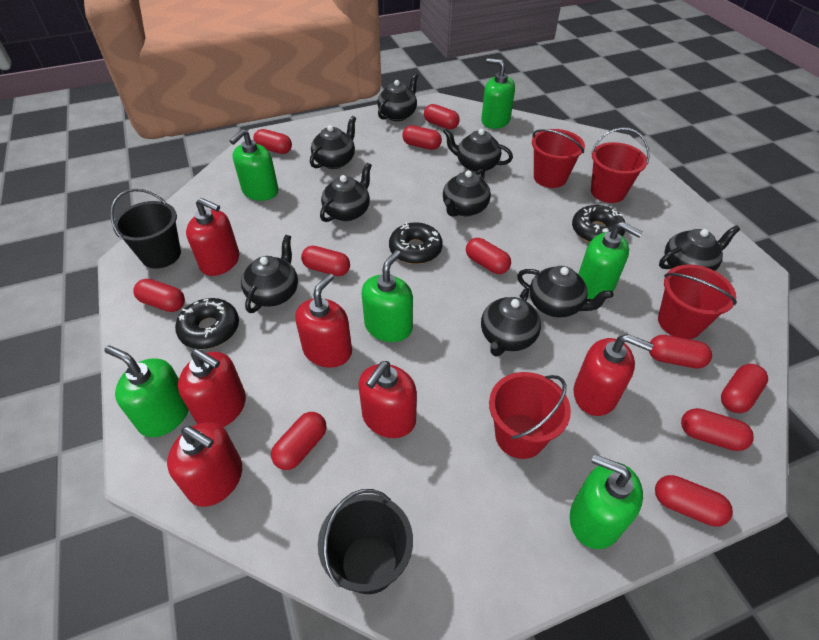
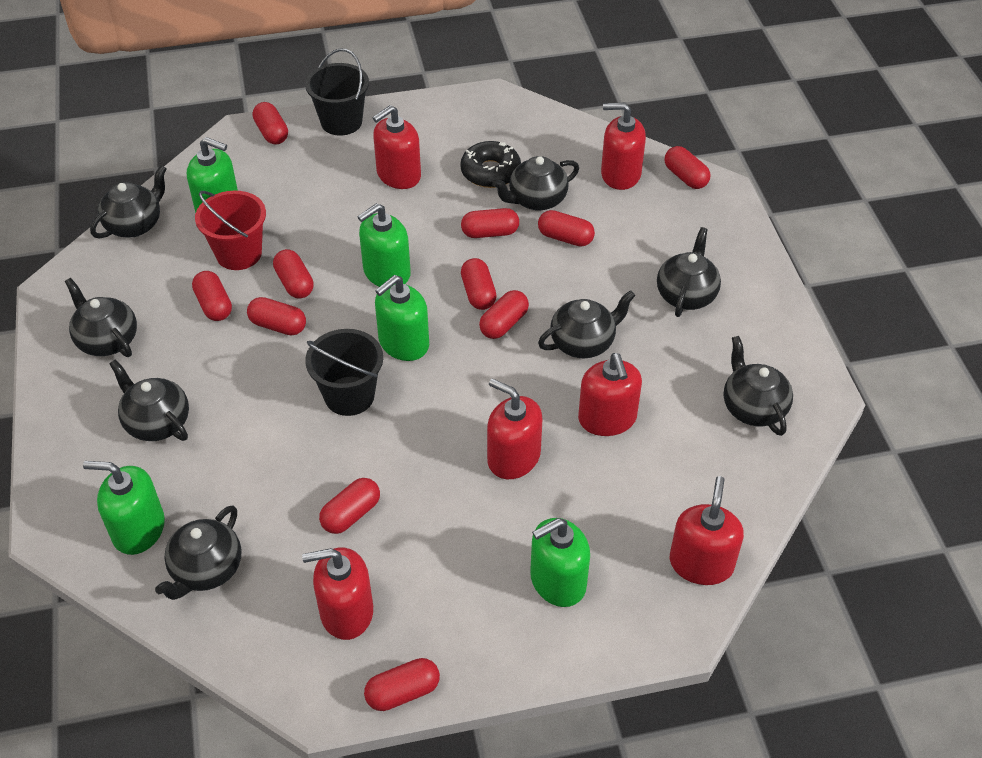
black donut: [175,298,239,349] [389,222,443,264] [572,205,625,243] = 3 -> [460,141,521,188] = 1
black teapot: [241,235,298,313] [310,116,356,169] [320,163,372,222] [377,73,418,121] [443,128,513,172] [443,169,491,217] [481,288,541,357] [517,266,613,318] [659,225,740,271] = 9 -> [65,278,137,357] [90,165,167,239] [109,360,189,441] [155,505,242,600] [492,156,579,211] [538,290,636,359] [657,227,721,317] [724,336,793,436] = 8
green soap dispenser: [104,346,189,437] [230,129,278,201] [361,250,413,342] [481,58,515,129] [570,454,643,549] [578,222,643,299] = 6 -> [83,461,165,555] [187,137,238,213] [357,203,411,287] [375,275,429,361] [530,518,590,607] = 5
red bucket: [489,372,571,459] [532,129,585,188] [591,127,650,203] [658,264,737,339] = 4 -> [195,191,266,270] = 1

